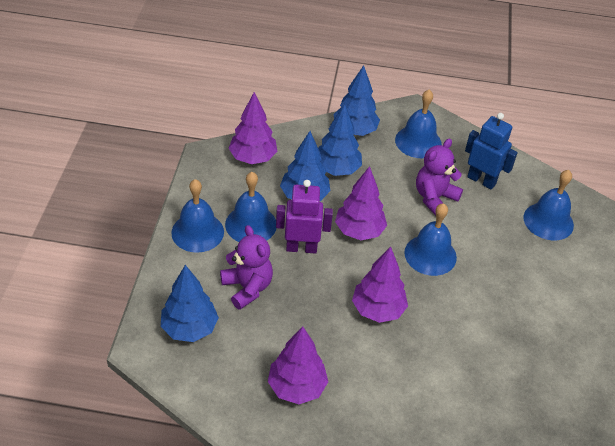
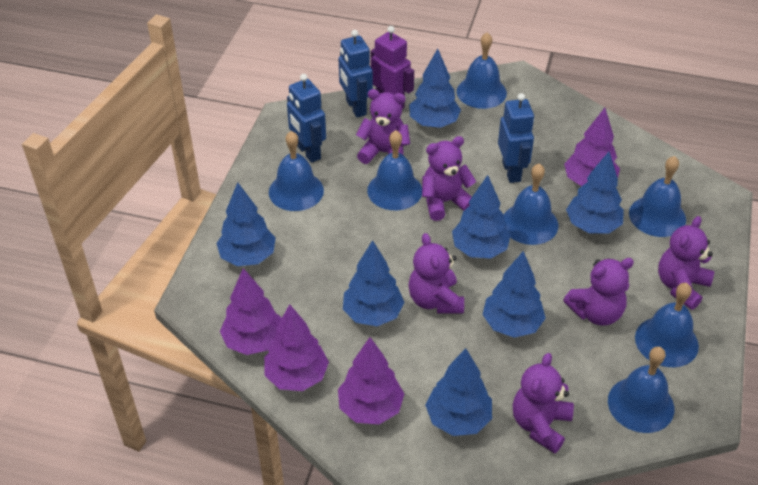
blue bell: [171,179,224,253] [225,172,276,242] [395,90,442,158] [404,203,457,276] [524,170,574,241] = 5 -> [269,131,324,211] [367,130,422,210] [457,32,507,109] [503,163,558,245] [608,347,674,433] [629,156,686,237] [635,283,699,367] = 7
blue robot: [465,113,518,190] = 1 -> [287,74,326,163] [339,30,373,118] [498,93,534,183] = 3
blue tree: [161,265,219,342] [280,131,331,201] [318,104,362,176] [334,65,380,136] = 4 -> [216,182,276,266] [343,240,405,326] [409,49,461,128] [425,348,492,436] [452,175,511,258] [483,251,546,338] [566,152,624,234] = 7
purple teddy bear: [220,225,273,310] [416,139,463,216] = 2 -> [356,89,410,164] [408,233,464,314] [422,136,476,221] [513,353,574,454] [563,258,634,326] [658,216,714,310] = 6

